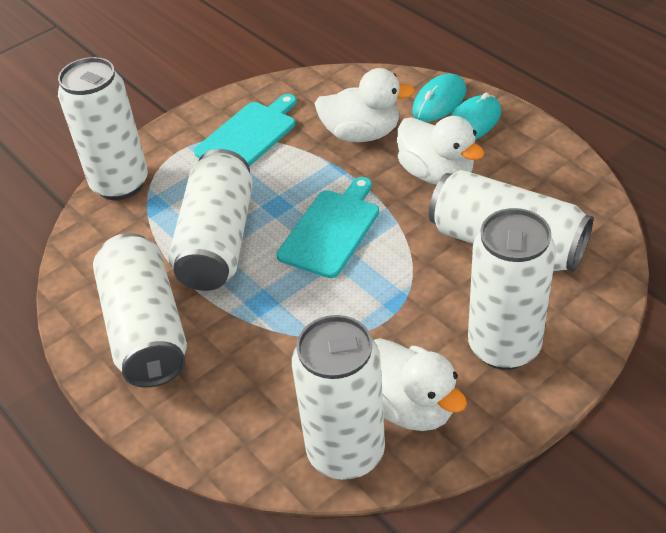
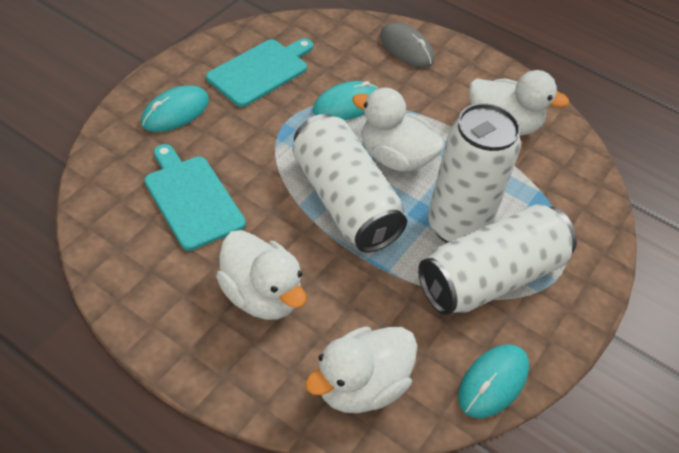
grey mouse: none = 0 -> [380,23,434,68] = 1
turquoise mouse: [412,74,466,122] [450,93,501,140] = 2 -> [141,85,209,132] [313,81,378,120] [458,344,529,418] = 3
white can: [58,57,148,200] [93,233,187,387] [168,149,253,291] [292,315,385,480] [429,170,593,272] [468,208,556,370] = 6 -> [293,114,407,253] [418,204,577,315] [428,103,521,243] = 3
white duck: [315,68,415,142] [374,338,467,431] [397,116,484,185] = 3 -> [216,230,306,320] [305,326,417,413] [352,87,444,172] [469,70,570,136] = 4

